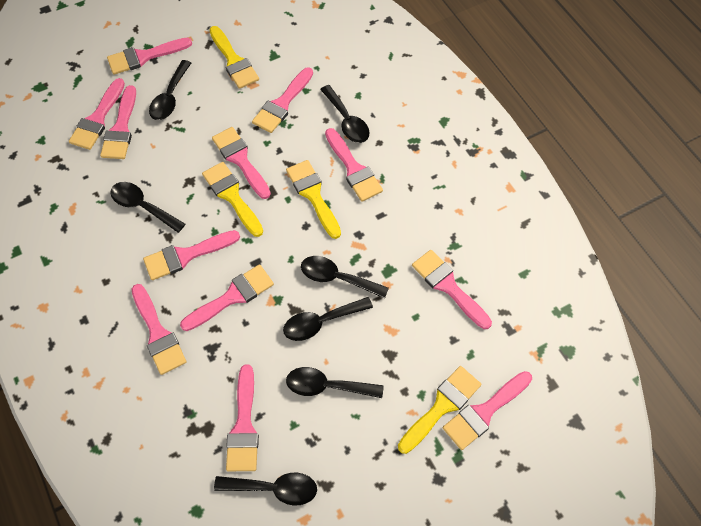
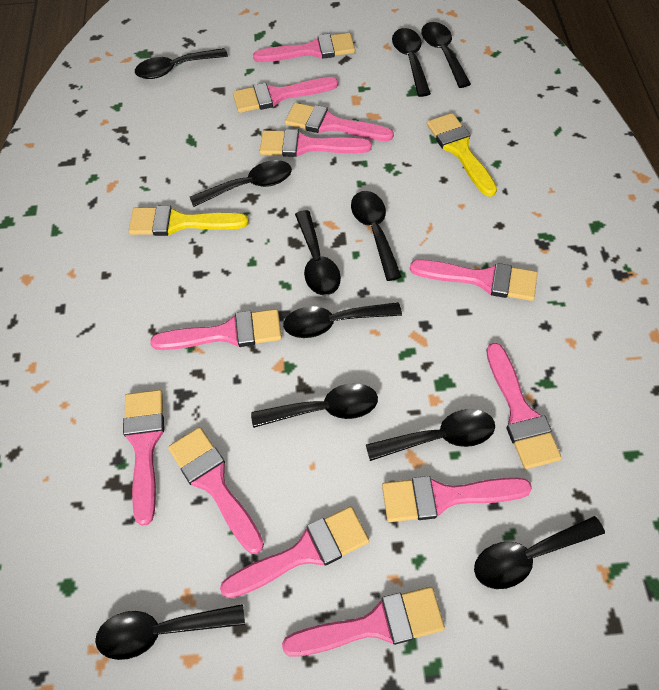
black spoon: [110,182,185,233] [149,60,191,120] [214,473,317,506] [283,297,373,341] [286,367,384,398] [301,256,389,299] [320,85,370,143] = 7 -> [95,604,245,660] [135,48,228,79] [190,160,292,207] [251,383,378,428] [283,302,402,338] [295,210,341,295] [351,191,402,281] [366,409,495,461] [392,28,431,97] [421,22,471,88] [474,516,605,589] = 11
yellow brush: [202,162,263,237] [209,26,259,89] [286,160,341,239] [398,366,481,454] = 4 -> [129,205,249,236] [427,113,497,197] = 2

